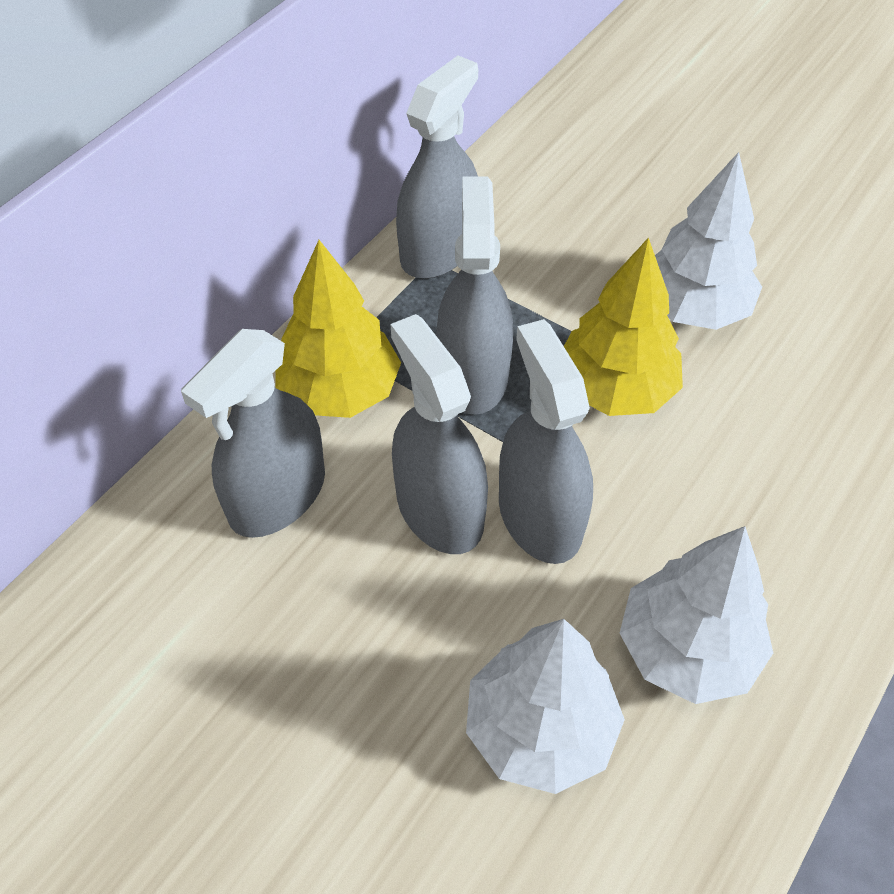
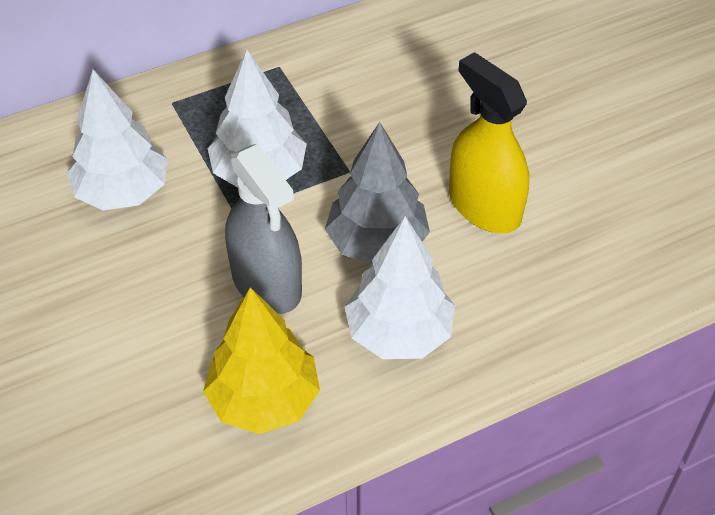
grey spray bottle: [181,329,325,538] [390,314,488,554] [396,55,478,279] [436,177,513,415] [499,319,593,564] = 5 -> [225,144,302,314] = 1
grey tree: none = 0 -> [325,122,430,264] = 1
yellow spray bottle: none = 0 -> [449,52,529,234] = 1
yellow tree: [275,240,401,418] [564,237,683,416] = 2 -> [203,287,320,434] = 1

